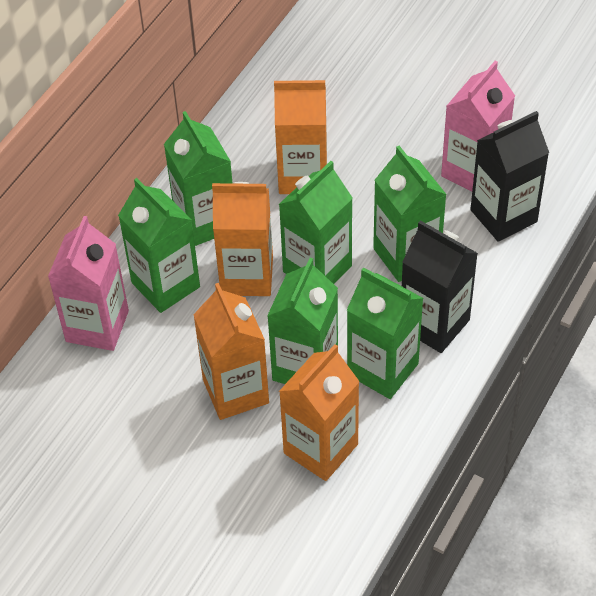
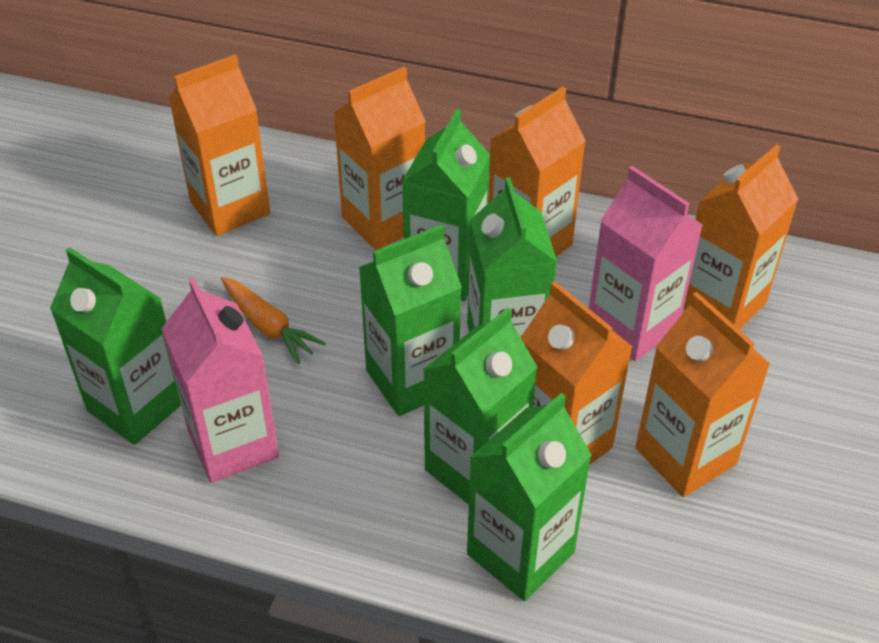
black carton: [402,220,478,353] [470,111,549,242] = 2 -> none = 0
orange carrot: none = 0 -> [221,277,326,364] = 1
orange carton: [193,283,269,420] [212,182,273,296] [274,80,327,194] [279,344,360,481] = 4 -> [169,54,270,236] [333,67,426,250] [488,87,586,256] [521,281,632,465] [635,292,770,497] [683,144,799,329] = 6

